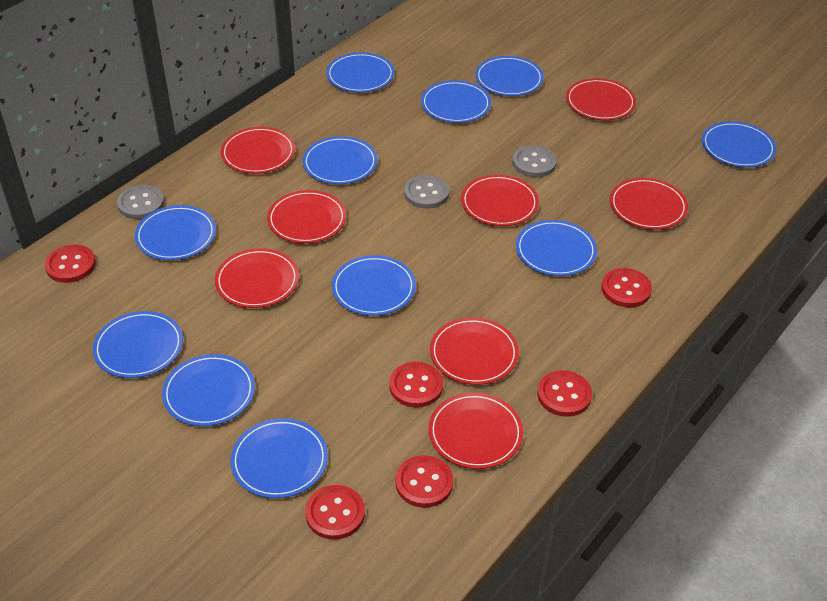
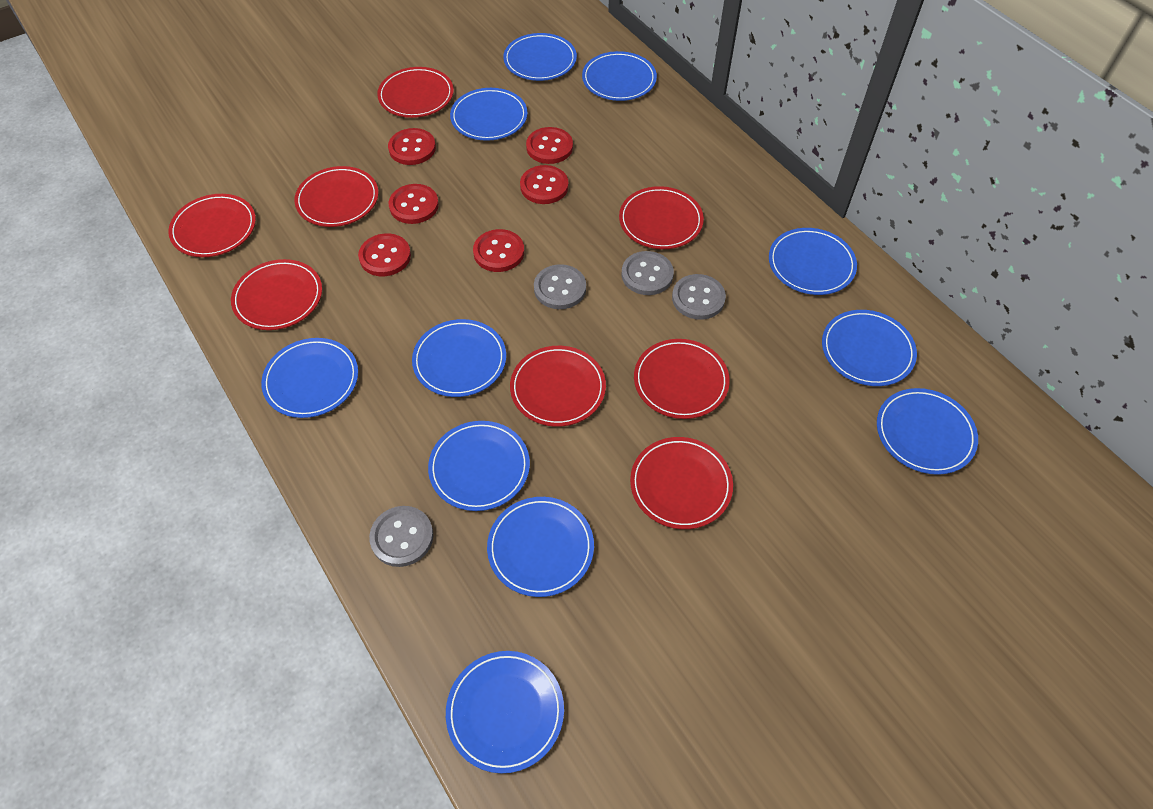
grey button: [117,185,164,219] [404,175,449,209] [512,145,557,177] = 3 -> [369,506,433,567] [534,264,586,309] [622,251,674,295] [672,274,726,320] = 4

